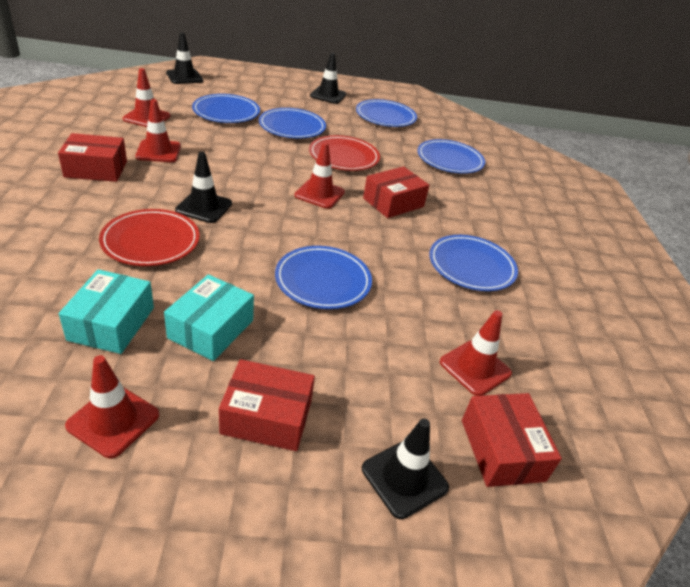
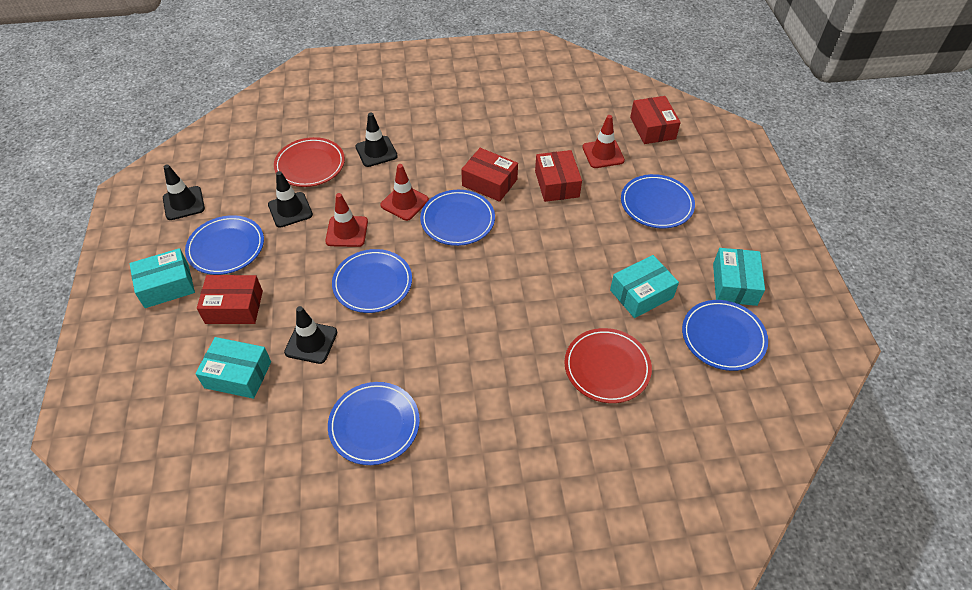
red traffic cone: [65,355,159,458] [123,68,171,127] [135,99,181,162] [294,142,345,209] [440,310,512,396] = 5 -> [325,193,368,247] [380,164,429,221] [582,115,625,168] = 3
turquoise box: [59,269,154,354] [164,274,254,361] = 2 -> [130,248,195,308] [195,337,271,399] [610,255,679,318] [713,248,765,306] = 4

